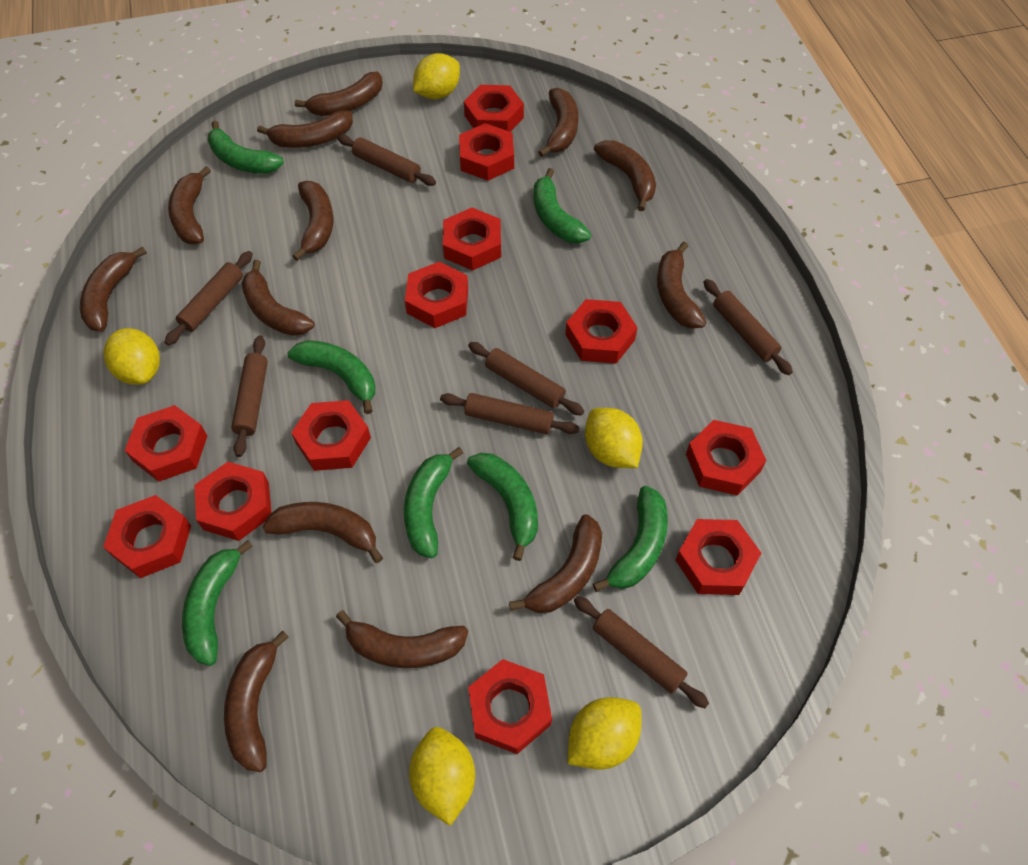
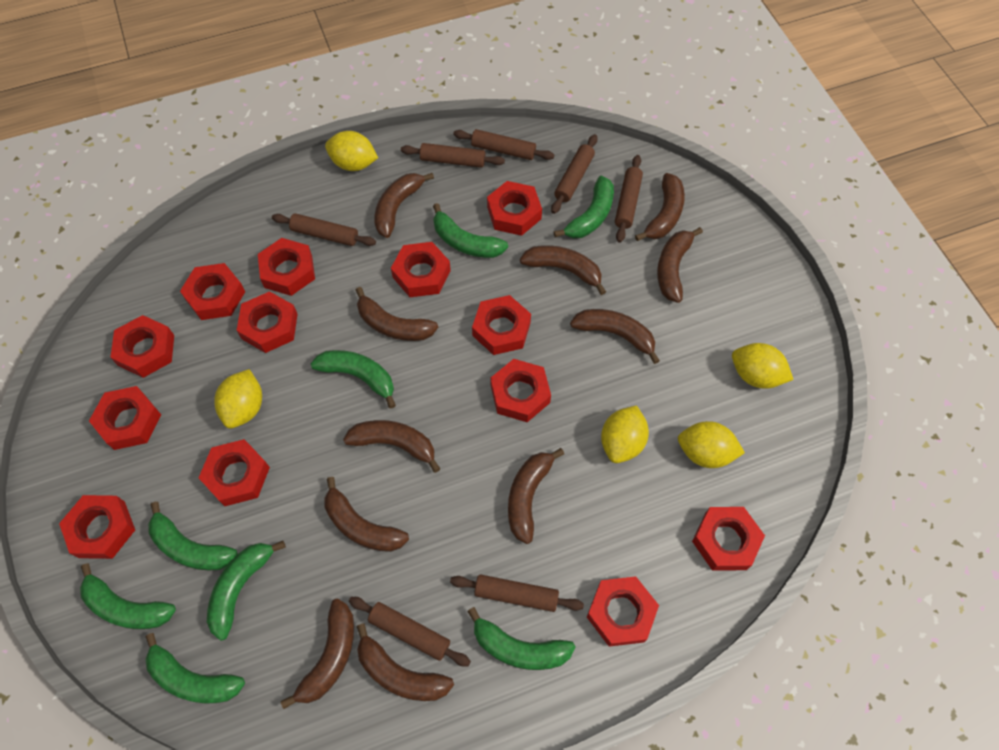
brown banana: [80,247,147,332] [168,166,211,244] [224,631,289,772] [241,260,315,336] [257,110,353,148] [263,502,383,563] [292,181,334,261] [295,71,383,116] [336,610,468,668] [509,514,602,613] [538,88,579,157] [594,140,656,211] [657,242,706,329] = 13 -> [281,598,354,709] [324,477,409,552] [343,420,440,473] [356,287,438,341] [357,623,454,701] [374,173,434,238] [508,448,564,544] [520,245,606,295] [570,309,660,364] [635,173,685,241] [657,227,703,303] = 11
green banana: [182,540,253,666] [208,121,284,174] [287,340,375,414] [404,447,463,558] [467,453,538,561] [534,168,591,243] [593,486,668,592] = 7 -> [80,563,176,629] [145,633,245,703] [148,502,238,571] [207,541,286,641] [311,350,396,408] [433,203,508,258] [467,607,575,670] [554,175,614,238] = 8
red nut: [103,495,191,578] [125,405,207,482] [194,462,272,541] [291,400,371,471] [405,262,468,328] [443,208,501,271] [459,123,514,181] [464,85,524,132] [468,659,552,754] [565,299,638,364] [675,519,761,595] [686,420,767,496] = 12 -> [59,495,135,559] [89,386,161,450] [110,315,174,378] [180,263,245,320] [199,439,270,506] [236,291,298,353] [258,238,315,296] [391,242,451,297] [472,295,531,355] [487,181,542,236] [490,359,551,422] [587,576,659,647] [692,507,765,571] = 13

